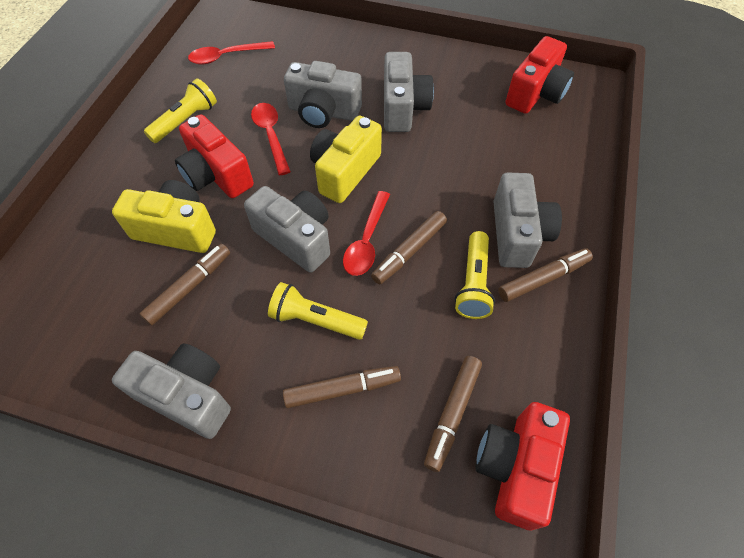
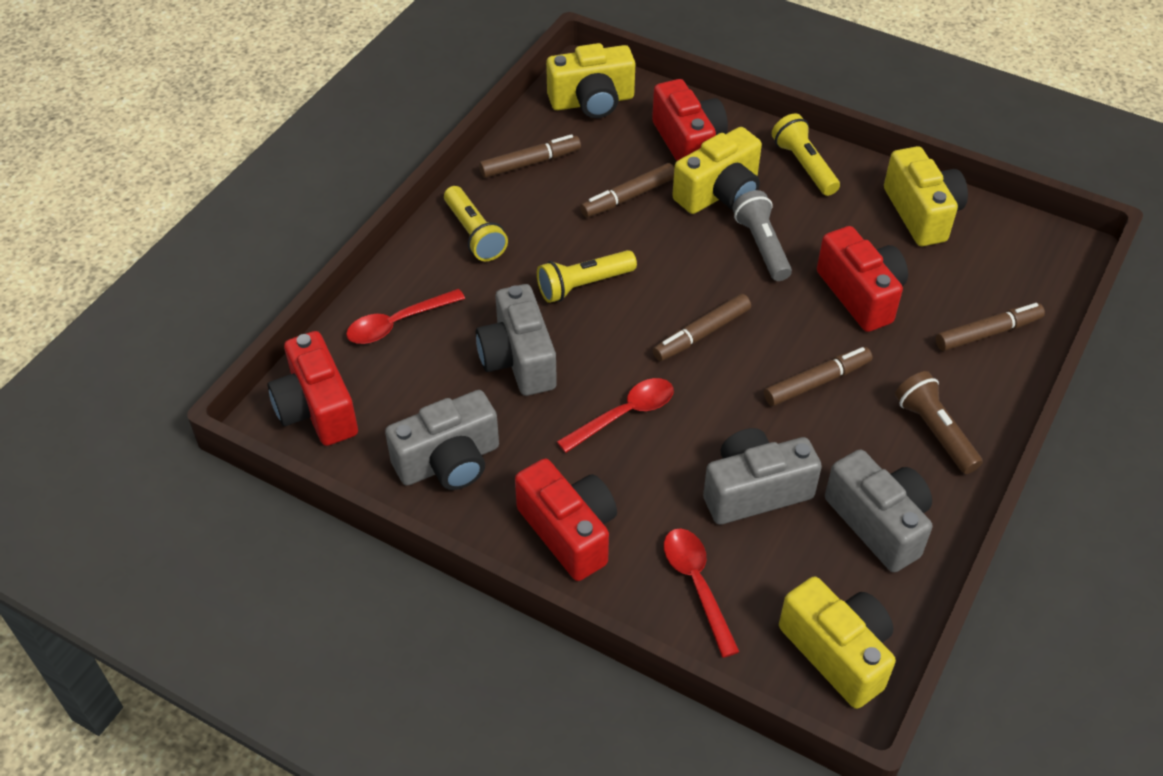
brown flashlight: none = 0 -> [895,371,983,474] = 1
grey camera: [112,343,231,439] [244,186,330,273] [284,61,362,128] [384,52,434,132] [493,172,562,268] = 5 -> [385,390,499,490] [476,284,557,396] [703,428,822,525] [825,449,932,572] = 4
grey flashlight: none = 0 -> [733,190,792,281] = 1
red camera: [175,114,254,198] [475,402,570,531] [505,36,574,114] = 3 -> [268,331,358,446] [515,459,617,581] [652,79,728,161] [817,226,908,332] = 4
yellow camera: [112,180,216,253] [310,116,382,203] = 2 -> [546,43,635,118] [672,127,762,214] [779,577,896,709] [884,146,968,246] = 4

